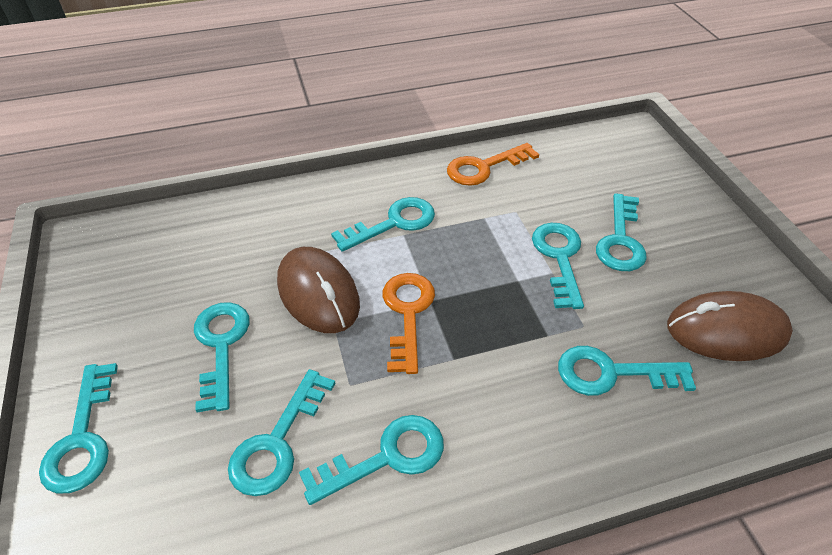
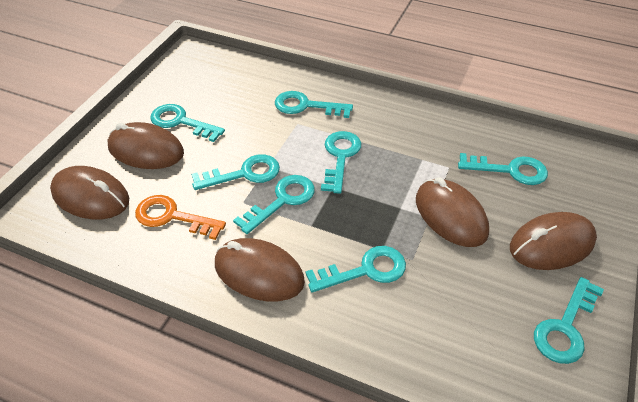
brown mouse: [277,247,360,333] [667,291,793,361] = 2 -> [50,166,129,219] [108,122,184,169] [215,238,305,301] [416,177,489,247] [510,212,597,270] = 5
orange key: [383,273,435,374] [447,143,539,186] = 2 -> [135,195,226,240] = 1

